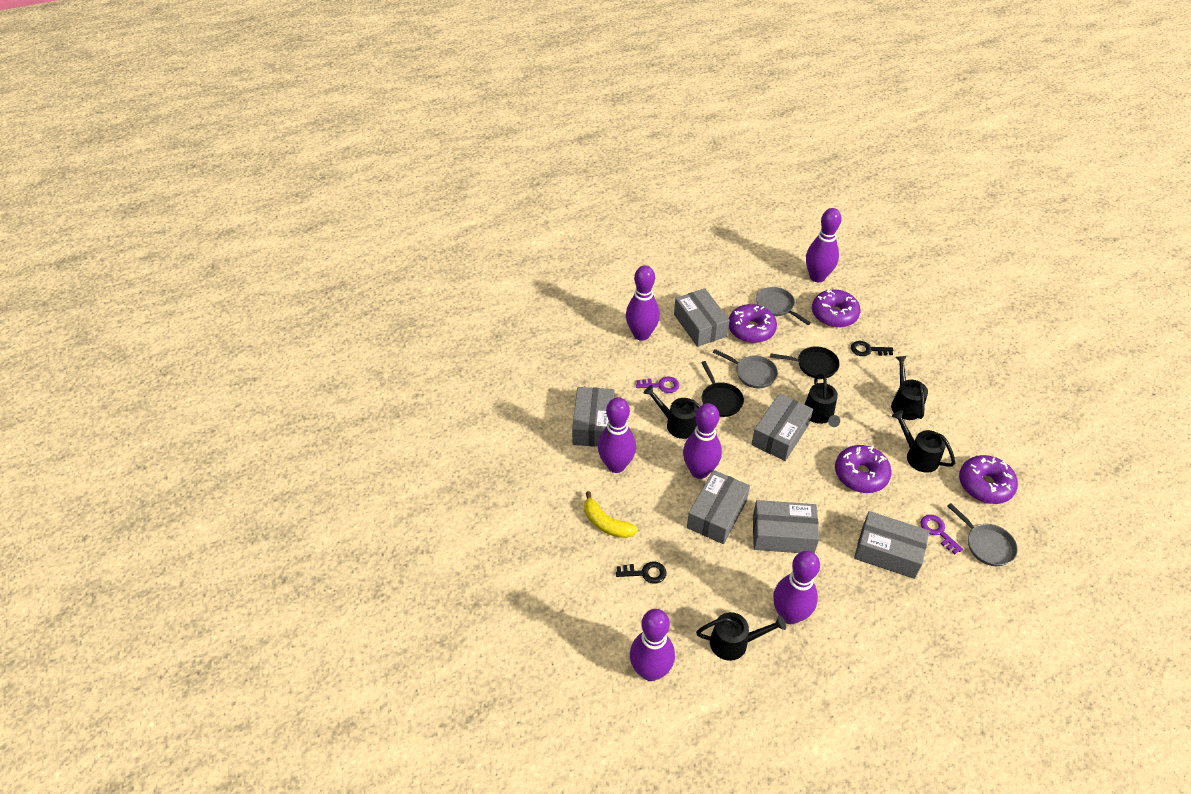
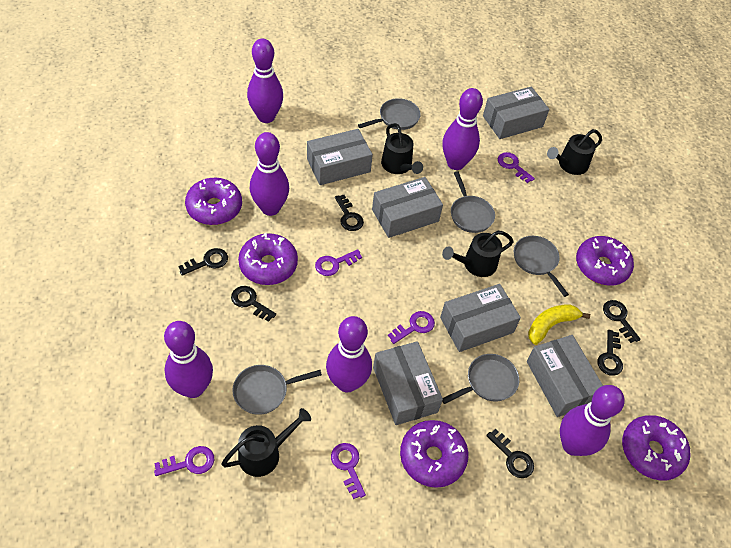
black key: [616,561,666,584] [851,341,893,356] = 2 -> [179,248,228,276] [231,286,276,322] [335,195,364,231] [486,429,534,478] [597,330,623,376] [603,300,641,343] = 6
black pan: [701,361,744,417] [770,346,840,379] = 2 -> none = 0
black watering can: [643,385,700,439] [696,612,786,661] [804,374,840,427] [891,356,928,420] [892,410,955,473] = 5 -> [222,408,311,477] [381,123,423,174] [442,231,514,277] [547,129,602,175] = 4
grey pan: [713,349,778,388] [756,287,811,325] [948,503,1018,566] = 3 -> [232,365,322,415] [358,98,421,130] [442,354,519,404] [451,171,495,233] [514,236,569,297] = 5
purple donut: [729,304,777,343] [812,289,860,328] [835,445,892,493] [959,455,1018,504] = 4 -> [185,178,242,225] [238,233,298,285] [400,420,468,488] [576,236,634,286] [622,415,691,481] = 5
purple key: [636,377,679,393] [920,515,963,554] = 2 -> [154,446,214,476] [315,249,362,276] [331,443,366,499] [388,311,435,344] [498,152,535,183] = 5

